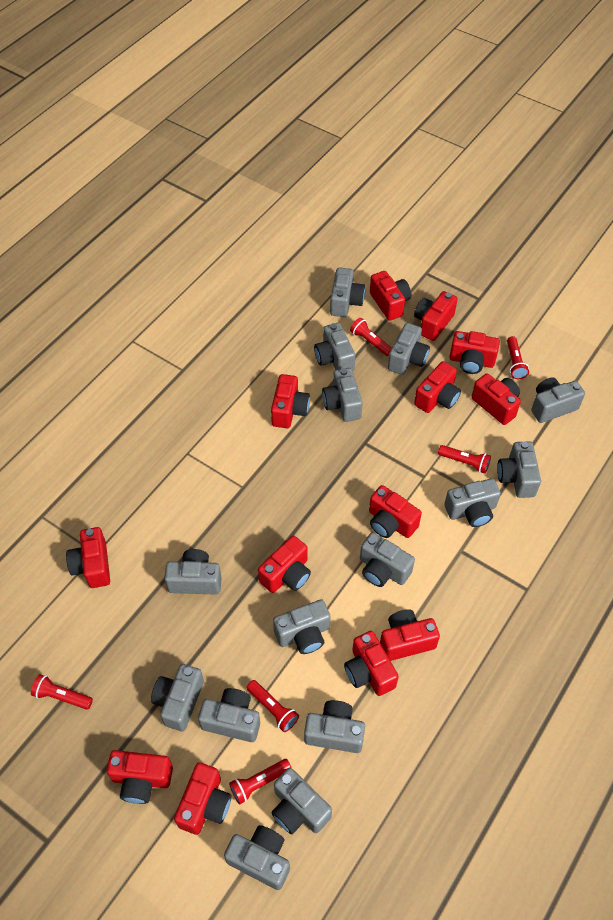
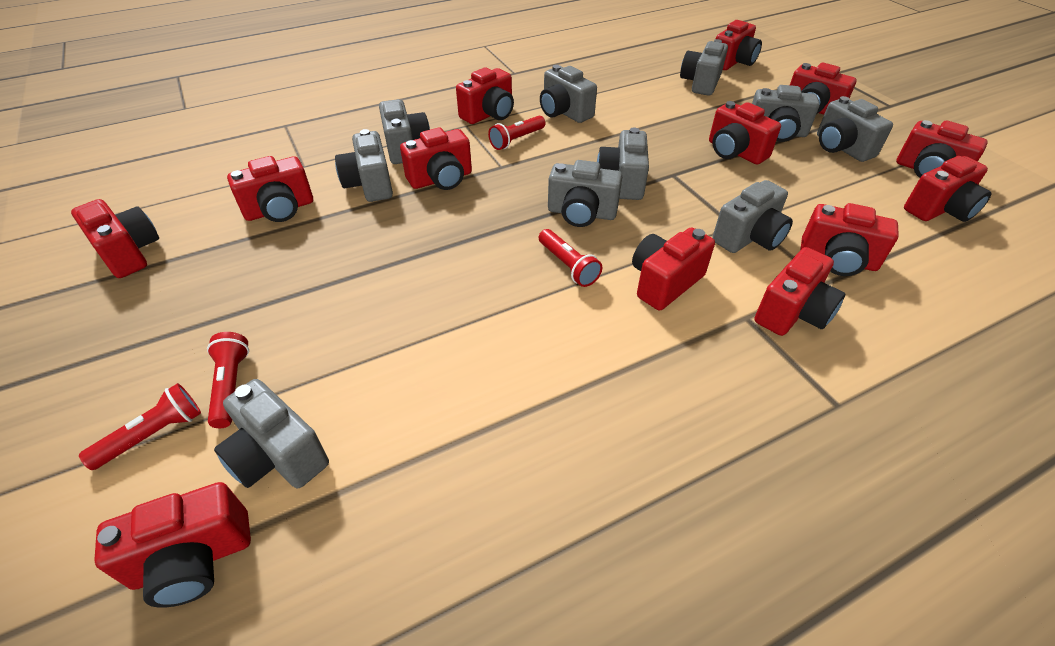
grey camera: [151,664,204,731] [164,549,222,595] [198,688,260,742] [224,825,290,890] [271,768,332,834] [273,599,330,654] [304,700,365,753] [314,323,355,371] [322,368,363,422] [330,267,365,317] [360,532,415,587] [388,323,430,375] [444,478,501,527] [497,441,541,498] [531,377,585,423] = 15 -> [214,379,329,488] [335,129,393,202] [379,99,430,164] [540,65,597,123] [548,160,622,227] [597,128,649,200] [680,39,728,96] [712,180,793,253] [752,85,820,142] [817,96,893,162] = 10
red flashlight: [31,674,93,710] [229,759,292,805] [247,680,299,732] [350,318,392,356] [438,445,491,474] [507,336,529,379] = 6 -> [79,383,201,470] [207,332,249,428] [488,116,545,150] [539,229,602,287] = 4

